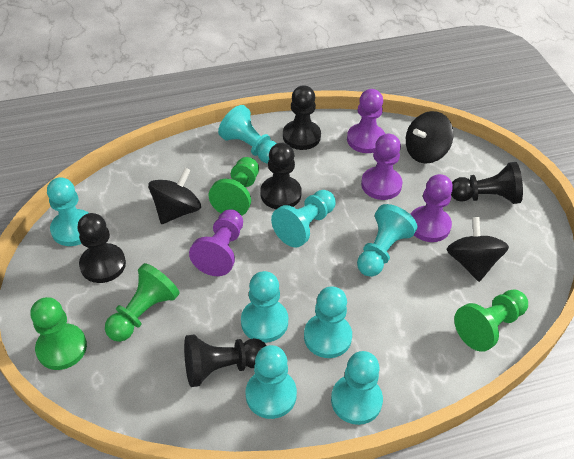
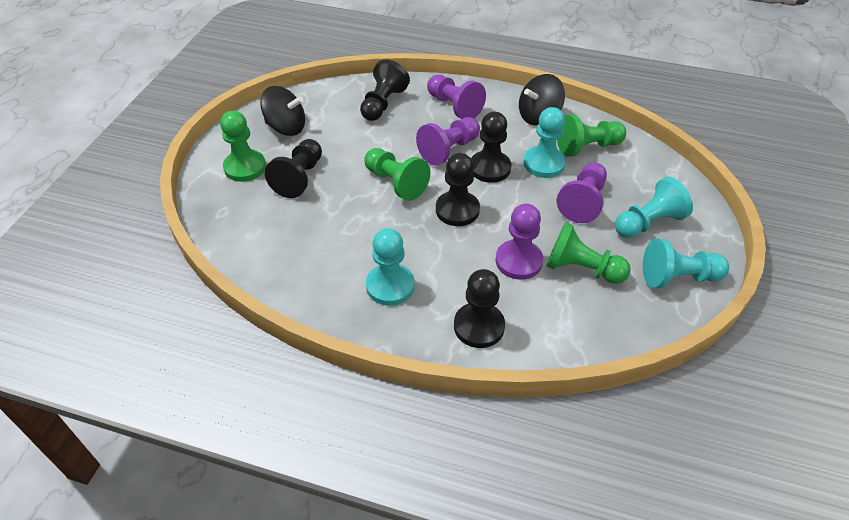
black spinning top: [148,168,201,224] [406,111,454,164] [447,217,509,282] = 3 -> [260,86,305,136] [519,74,565,126] = 2
turquoise pawn: [47,177,89,246] [218,105,277,164] [241,271,288,343] [245,345,297,419] [271,190,336,247] [304,287,352,358] [331,351,383,425] [357,204,417,277] = 8 -> [366,228,415,305] [523,107,566,178] [615,177,693,238] [643,239,729,288] = 4

